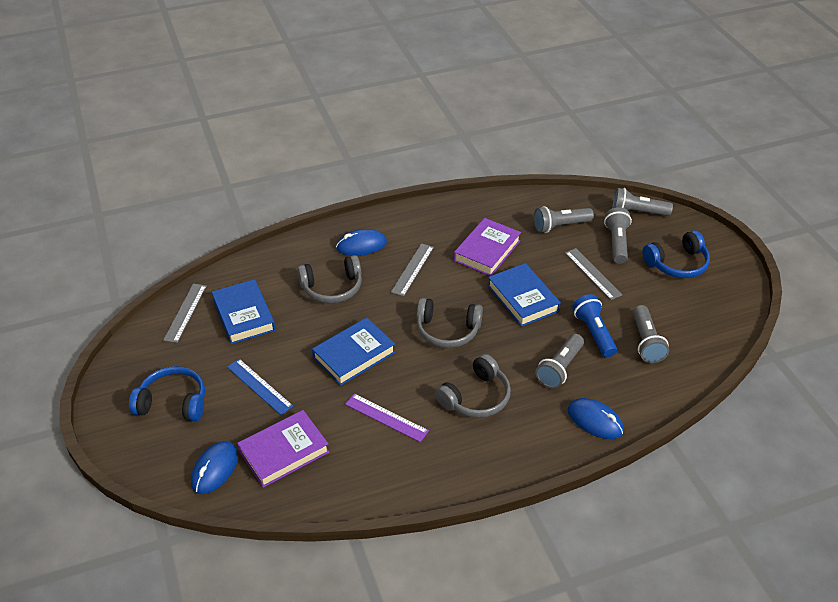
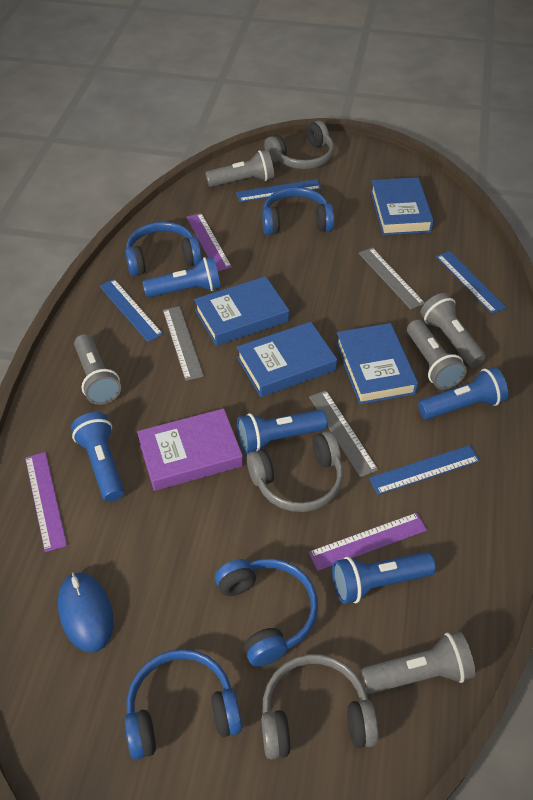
blue book: [212,279,276,344] [312,317,395,386] [488,263,561,327] = 3 -> [194,276,289,346] [237,322,337,397] [336,323,418,404] [370,177,434,235] = 4
blue flashlight: [572,294,617,357] = 1 -> [71,412,124,502] [142,257,221,298] [237,410,327,454] [332,552,436,604] [418,367,508,419] = 5
blue headphones: [129,366,205,421] [642,230,710,278] = 2 -> [125,222,202,276] [125,649,242,760] [215,559,318,667] [262,187,334,235] = 4
blue mouse: [191,441,238,494] [336,229,387,256] [568,398,624,439] = 3 -> [58,573,114,653] = 1
blue ruler: [227,359,293,415] = 1 -> [100,279,163,342] [236,179,322,202] [369,445,480,495] [436,251,506,314] = 4
purple book: [237,410,329,488] [454,218,521,276] = 2 -> [137,408,243,491] = 1
purple ruler: [345,394,429,442] = 1 -> [25,452,67,552] [186,213,232,271] [309,513,427,571] = 3

